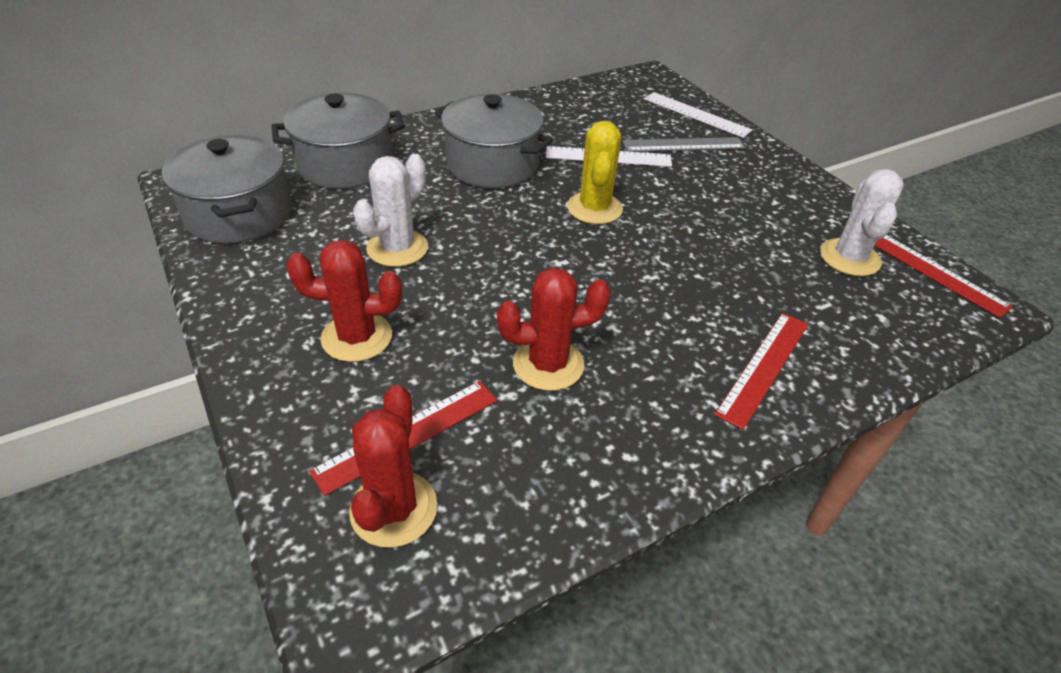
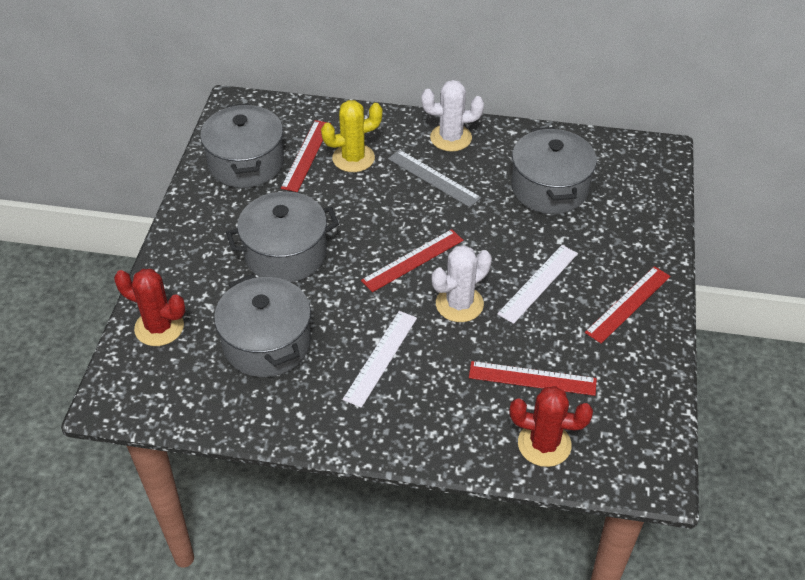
grey pot: [162,135,292,244] [271,93,405,189] [435,94,553,188] = 3 -> [200,103,284,188] [214,274,311,377] [226,192,339,282] [511,127,597,214] = 4
red cactus: [286,240,402,362] [349,385,438,548] [497,267,611,391] = 3 -> [114,269,185,346] [510,386,593,467] = 2
red ruler: [309,381,497,496] [714,313,808,430] [874,235,1013,318] = 3 -> [281,120,331,192] [361,229,463,292] [469,361,597,396] [585,266,670,343] = 4

